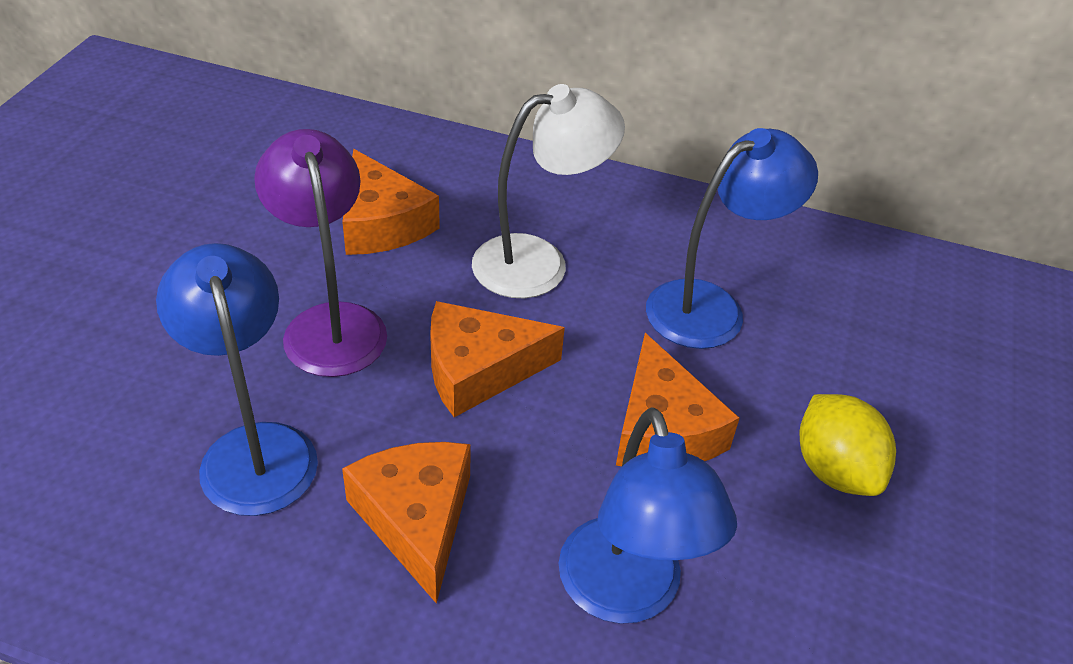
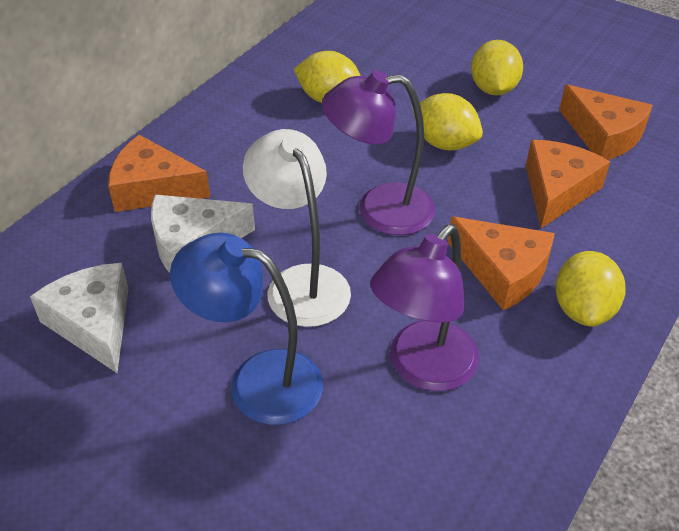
blue lamp: [156,243,318,516] [559,407,737,624] [646,128,818,349] = 3 -> [170,233,323,425] = 1
purple lamp: [254,129,387,377] = 1 -> [322,70,435,235] [370,224,479,391] = 2
white cheese: none = 0 -> [30,263,129,373] [151,195,255,273] = 2
yellow lemon: [799,394,896,496] = 1 -> [294,51,361,103] [413,93,483,151] [471,40,523,95] [555,251,626,327] = 4

